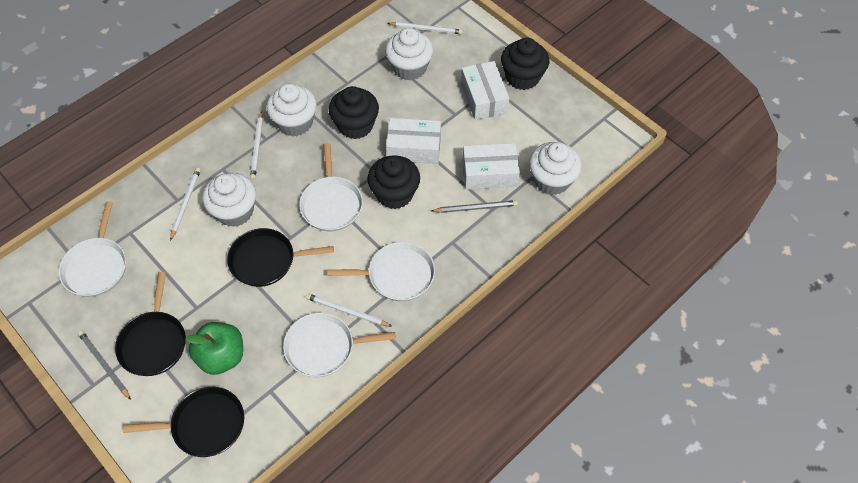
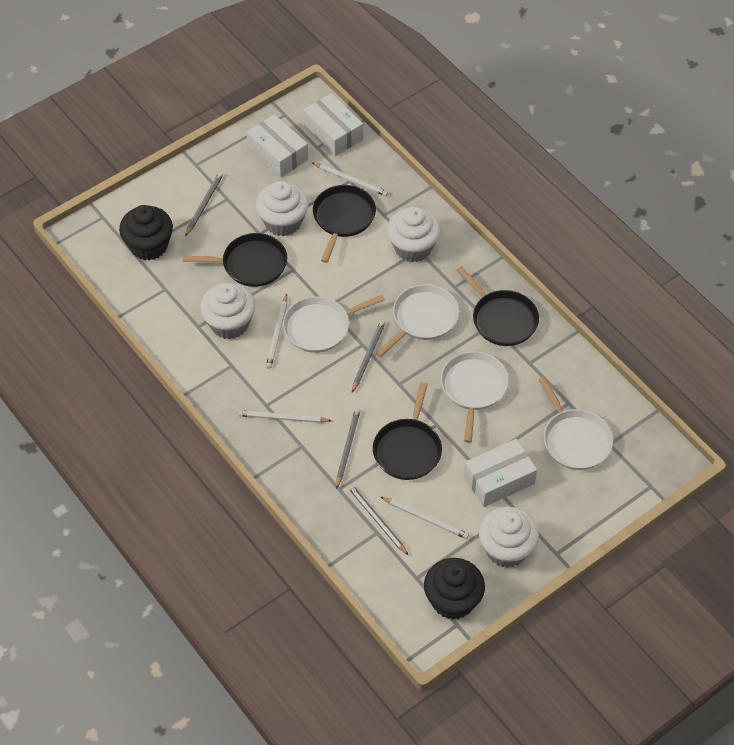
black cupcake: [329,86,379,139] [367,155,420,209] [501,38,549,90] = 3 -> [119,205,173,261] [424,558,485,620] = 2
black pan: [115,272,186,376] [123,387,244,457] [227,228,334,287] = 3 -> [183,233,287,287] [313,185,376,263] [373,382,442,480] [457,266,539,346] = 4
green apple: [185,322,243,375] = 1 -> none = 0
grey pencil: [78,331,131,400] [431,200,518,213] = 2 -> [185,172,223,236] [336,408,361,489] [348,484,409,556] [352,320,386,393] = 4

